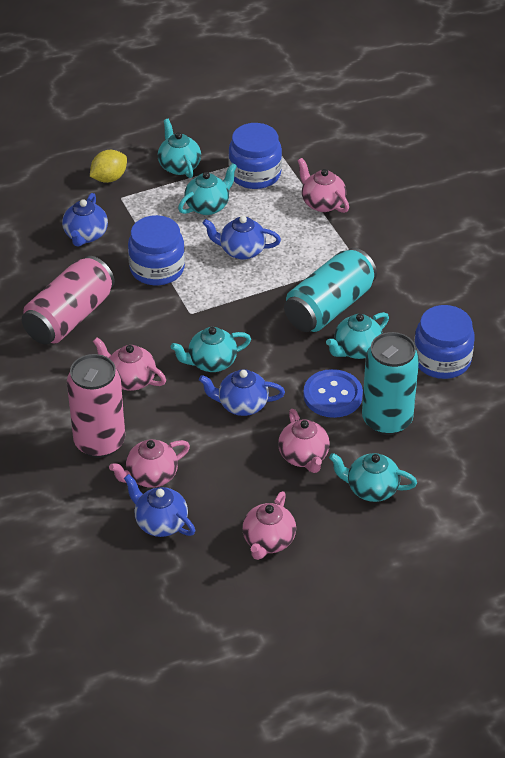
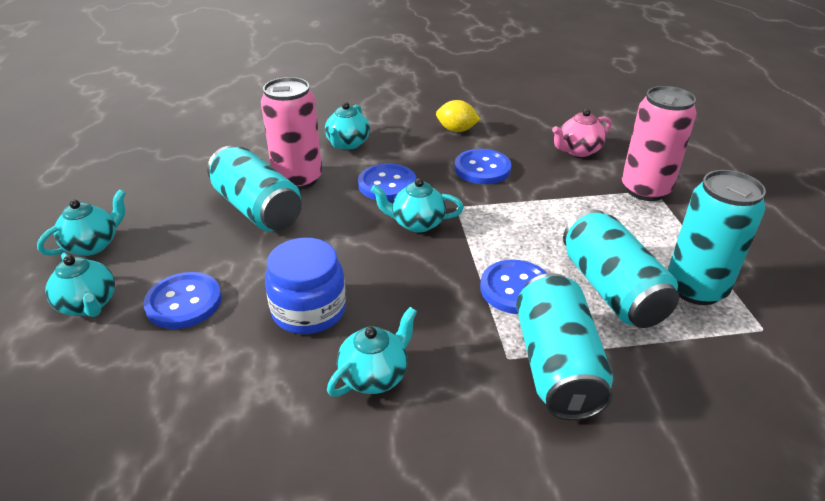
blue button: [303,369,363,418] = 1 -> [143,272,222,329] [358,163,416,201] [454,149,511,184] [480,260,547,314] = 4
blue jar: [128,215,185,285] [228,123,282,189] [414,305,475,379] = 3 -> [265,238,346,334] = 1
blue teapot: [62,193,108,247] [124,474,195,537] [199,369,285,416] [202,216,281,260] = 4 -> none = 0
pink teapot: [93,337,166,391] [109,439,190,488] [242,491,296,560] [278,409,330,473] [297,158,349,213] = 5 -> [552,109,611,157] = 1
turquoise can: [284,248,377,332] [362,332,419,435] = 2 -> [207,146,302,231] [516,273,613,421] [563,210,679,328] [668,170,766,305] = 4

